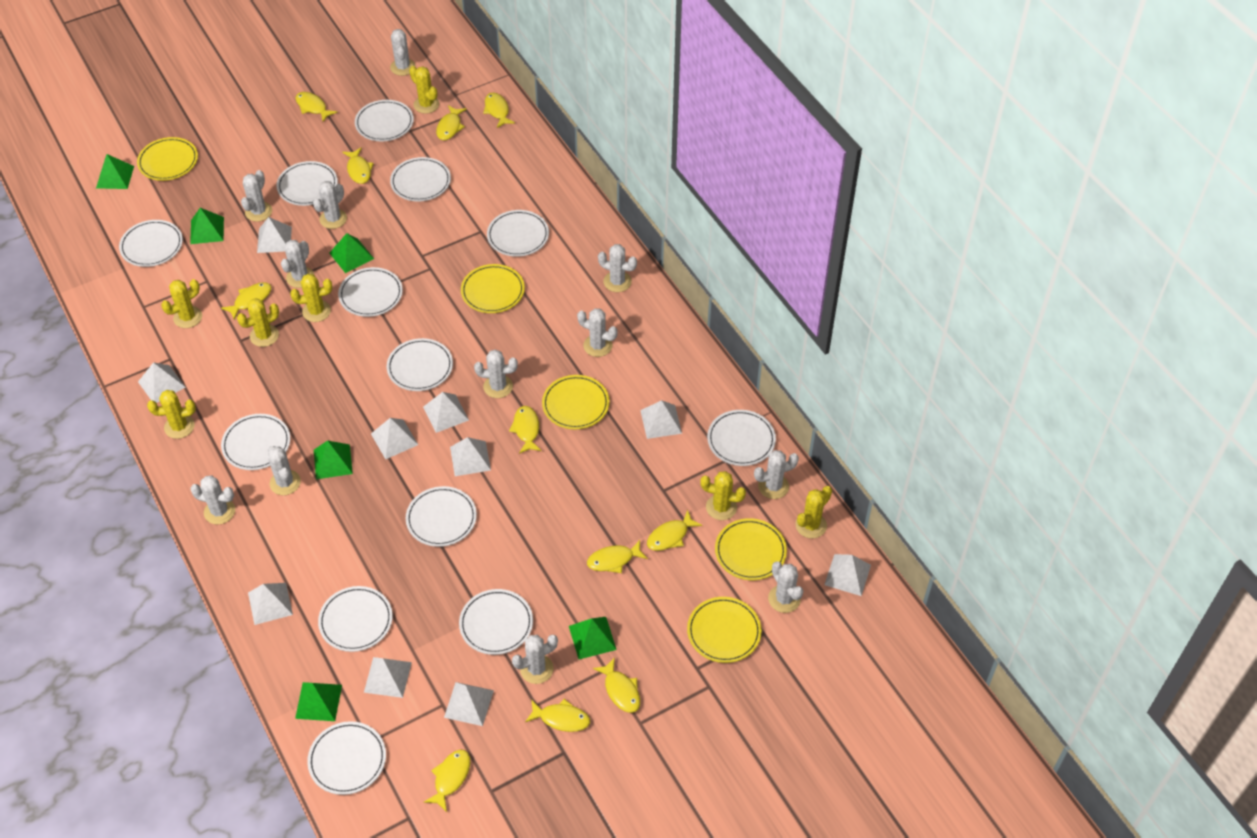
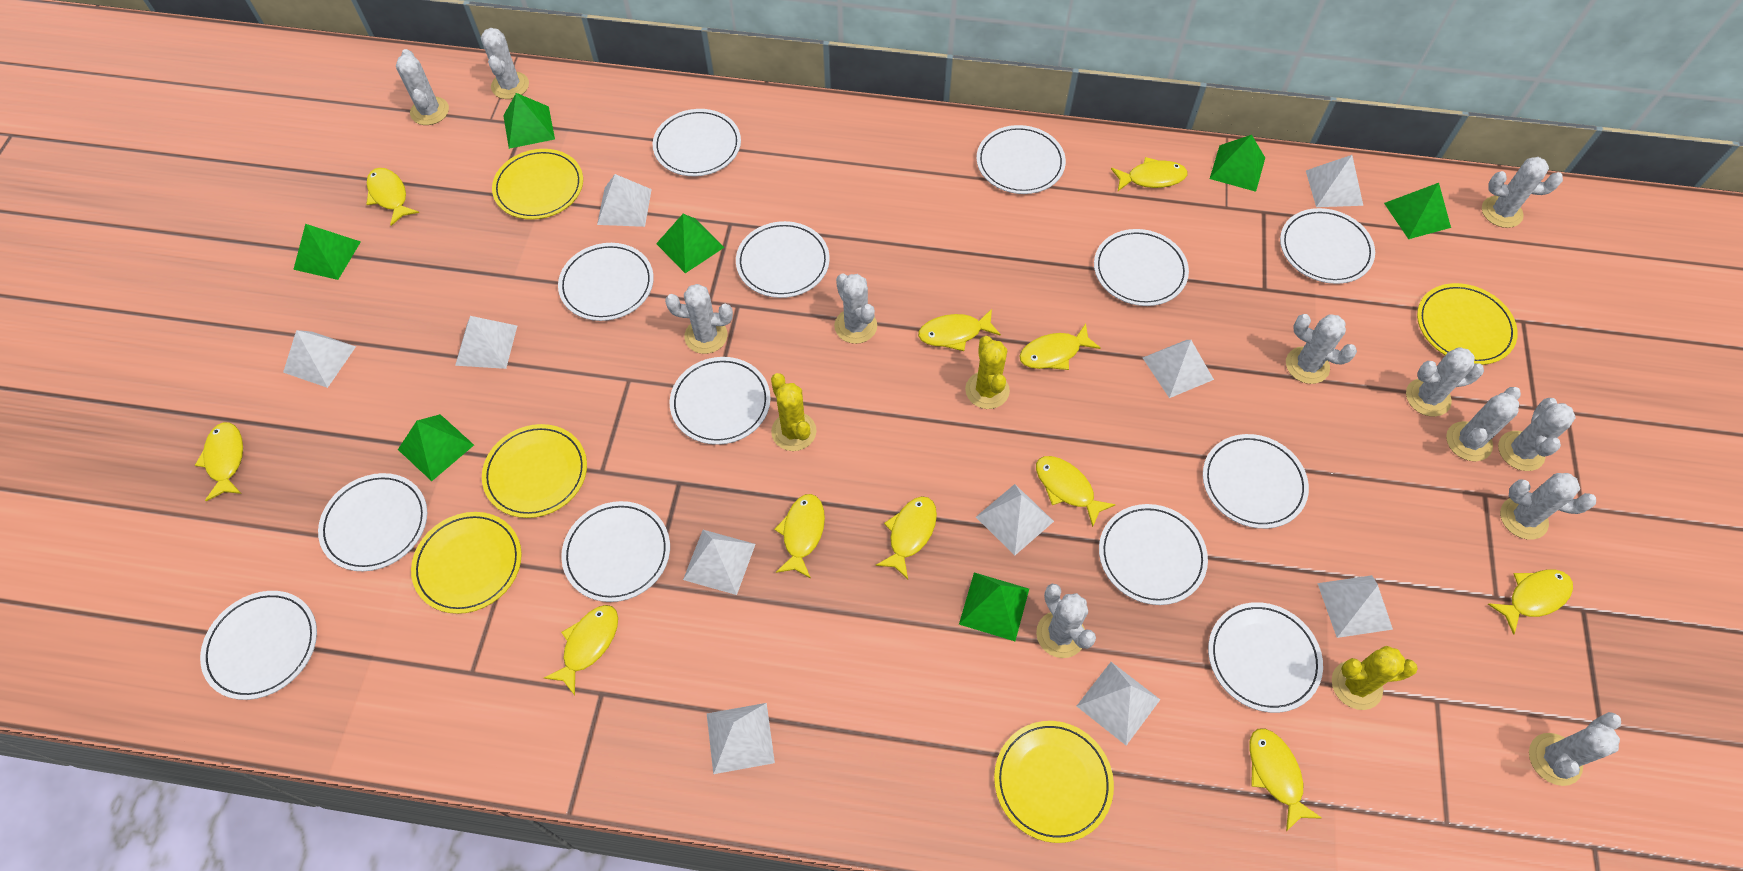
green pyramid: [96,154,134,189] [190,208,224,244] [295,682,342,721] [314,440,353,479] [329,233,374,273] [569,617,617,659] = 6 -> [293,224,361,280] [398,414,474,481] [503,93,555,149] [656,214,724,273] [959,572,1029,641] [1210,135,1265,192] [1384,183,1451,239] = 7
yellow cactus: [147,390,196,439] [161,279,202,328] [237,298,279,347] [290,274,332,322] [409,66,439,114] [700,471,746,520] [796,486,832,539] = 7 -> [771,373,817,451] [965,336,1010,409] [1332,646,1418,710] = 3

